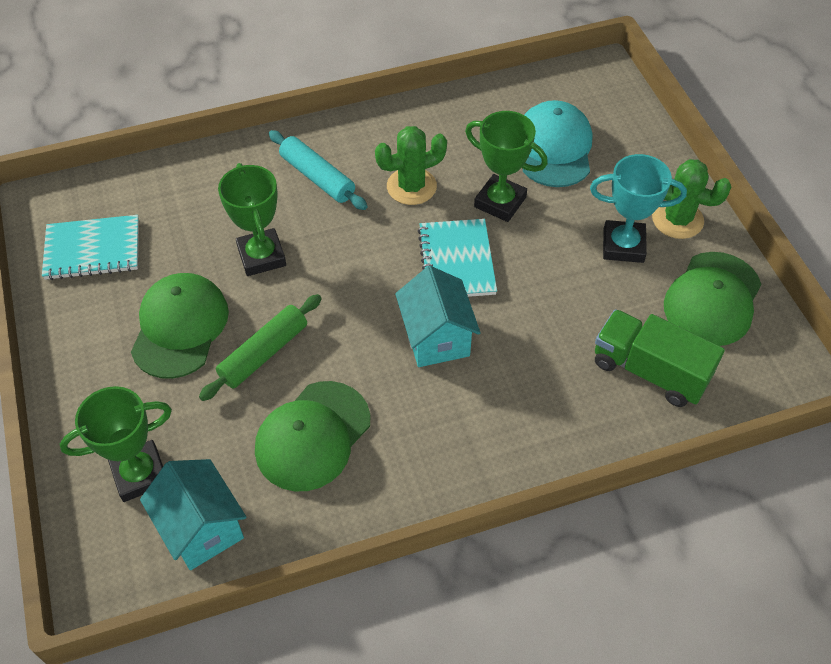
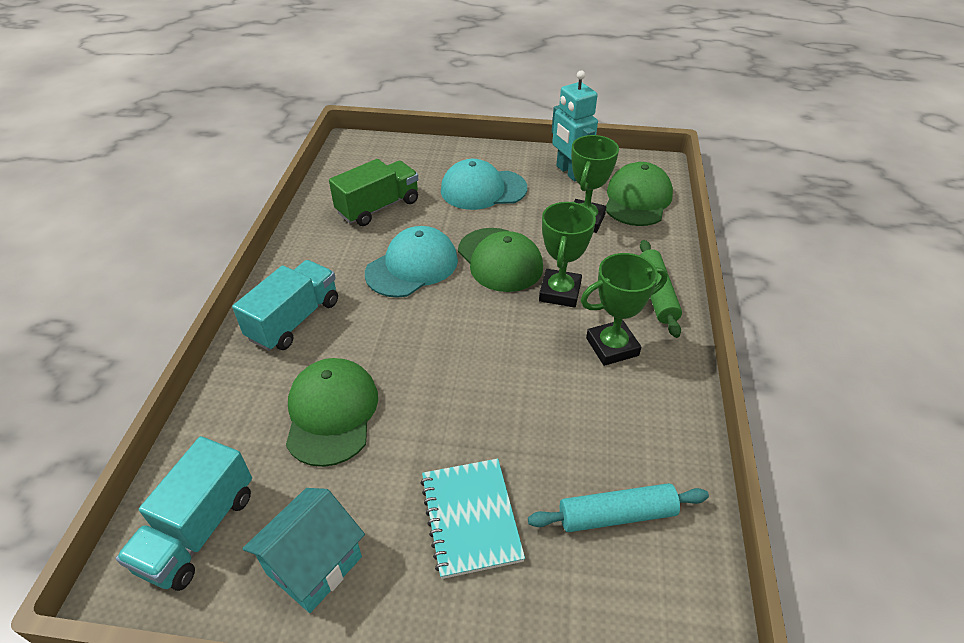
green cactus: [375,126,447,205] [652,159,731,239] = 2 -> none = 0
turquoise cap: [523,100,592,187] = 1 -> [365,226,458,298] [441,159,527,210] = 2
turquoise house: [140,459,246,570] [395,266,481,367] = 2 -> [243,488,365,613] = 1
turquoise notebook: [42,215,139,280] [418,219,497,297] = 2 -> [421,459,525,579] = 1
turquoise robot: none = 0 -> [552,71,598,181] = 1
turquoise trophy: [590,154,687,263] = 1 -> none = 0
turquoise truck: none = 0 -> [116,436,252,591] [232,260,338,351] = 2

